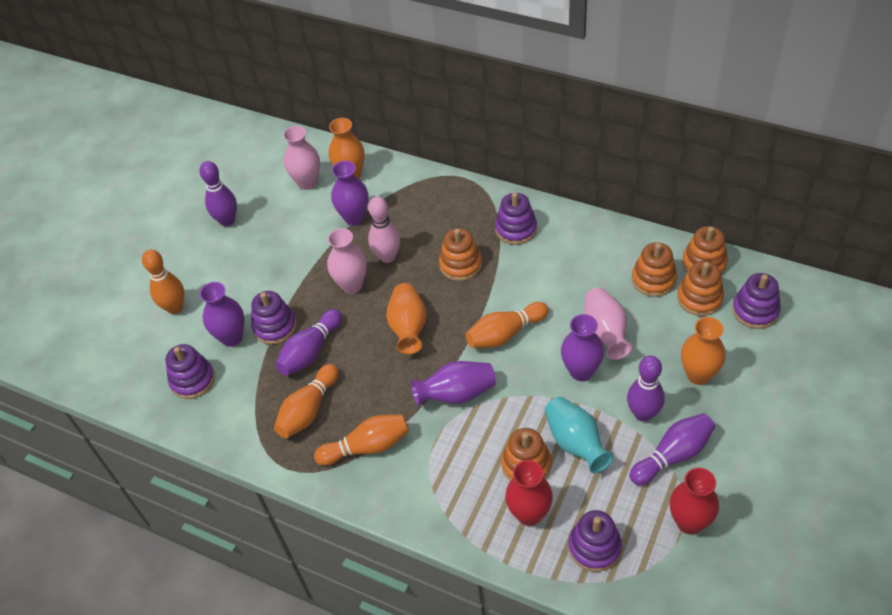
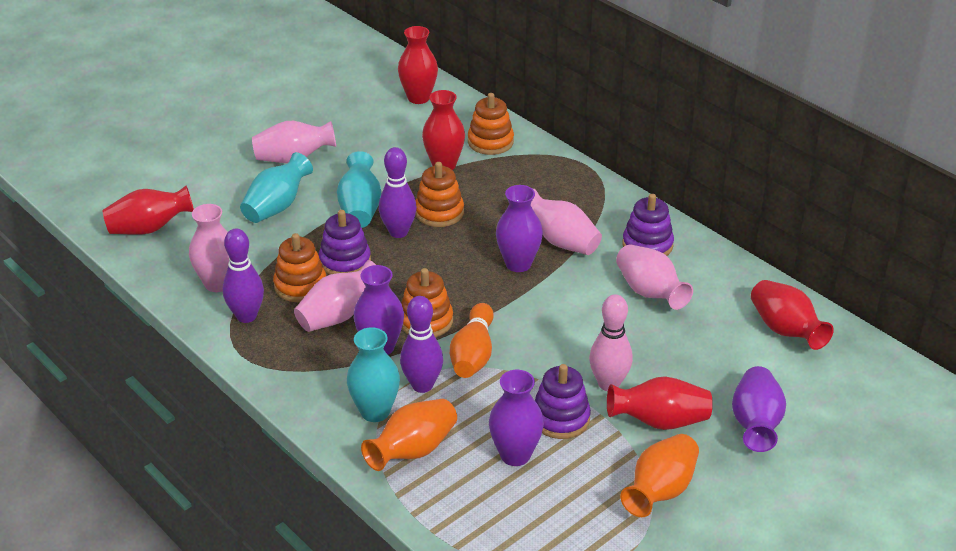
orange bowling pin: [142,249,185,314] [274,364,339,438] [314,415,409,466] [466,302,549,348] = 4 -> [450,303,494,378] = 1
orange stacking toy: [439,228,482,281] [501,428,551,481] [632,242,677,297] [677,261,724,316] [682,226,728,275] = 5 -> [273,233,326,302] [401,268,453,338] [415,162,464,227] [468,93,514,155] = 4
orange vase: [329,118,365,179] [386,283,427,354] [681,317,726,385] = 3 -> [361,399,457,471] [620,434,699,517] = 2
pink vase: [283,126,320,190] [327,228,367,294] [584,288,632,360] = 3 -> [189,204,229,292] [252,121,336,163] [294,260,376,332] [531,189,602,255] [616,244,693,310] = 5
purple bowling pin: [199,161,237,226] [275,309,342,375] [627,356,665,422] [629,413,715,485] = 4 -> [223,228,264,323] [379,147,417,238] [400,296,443,393] = 3
purple stacking toy: [166,344,215,399] [251,291,297,345] [495,192,537,245] [568,510,622,572] [732,273,781,329] = 5 -> [319,210,371,275] [535,364,591,439] [622,194,674,256] = 3
red vase: [505,460,553,526] [670,468,719,534] = 2 -> [102,185,194,235] [398,26,438,104] [422,90,465,170] [607,376,713,430] [751,280,834,350] = 5
turquoise vase: [544,397,613,473] = 1 -> [240,152,313,223] [337,151,381,228] [347,327,400,422] = 3

